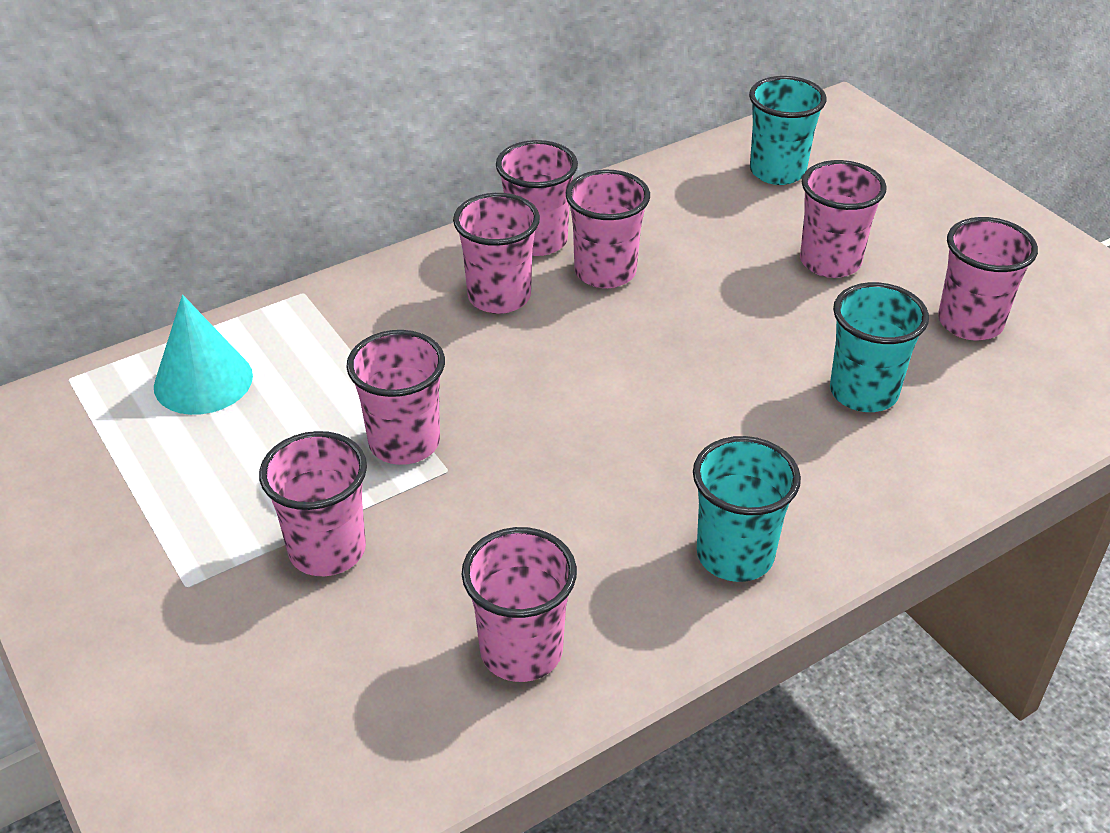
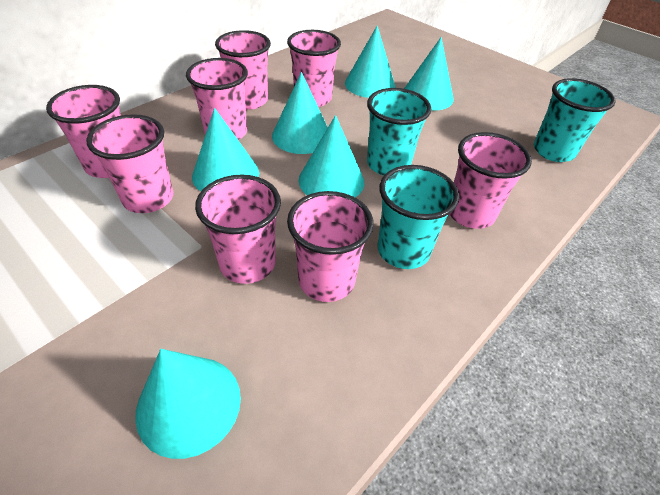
turquoise cone: [154,295,253,415] = 1 -> [135,349,241,459] [192,108,259,191] [272,72,328,154] [299,115,364,198] [345,25,395,98] [404,37,454,111] = 6

